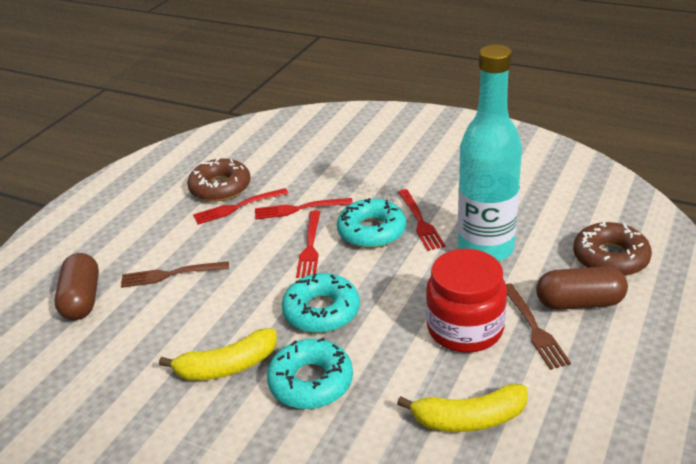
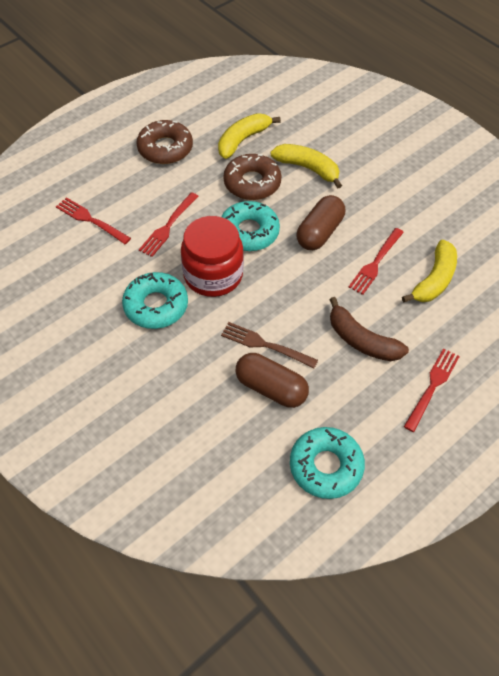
brown banana: none = 0 -> [330,297,409,361] = 1
brown fork: [121,261,229,288] [506,283,571,370] = 2 -> [221,322,318,368] = 1
turquoise bottle: [458,45,522,261] = 1 -> none = 0
yellow banana: [159,328,277,381] [397,384,528,432] = 2 -> [218,113,281,159] [270,144,342,189] [402,240,457,302] = 3

